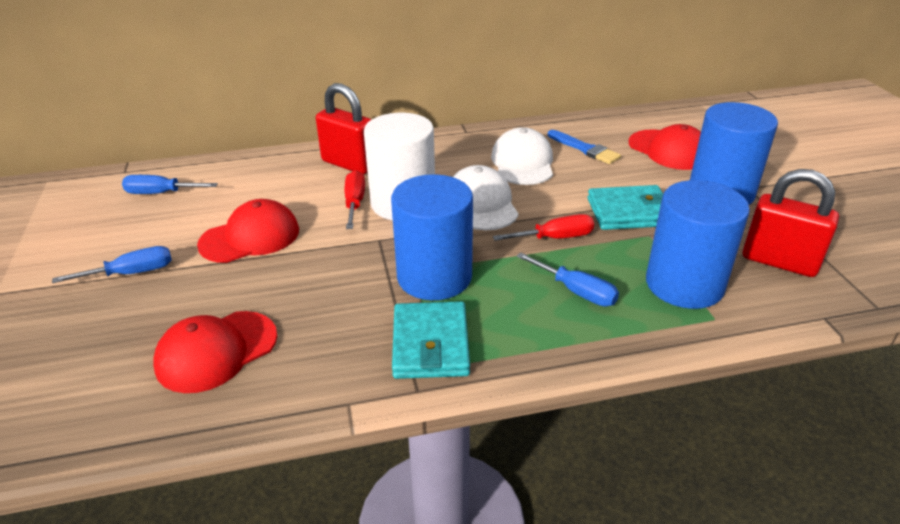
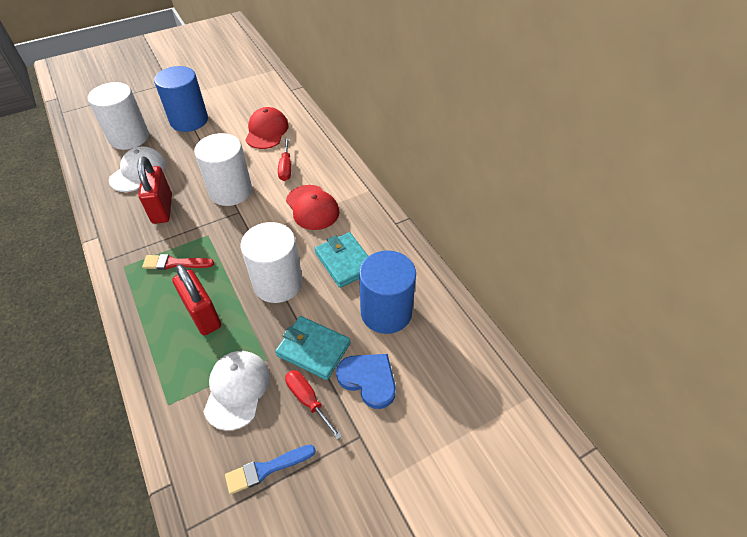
blue cylinder: [391,174,473,300] [646,180,750,309] [690,102,778,205] = 3 -> [154,66,208,132] [359,250,416,334] = 2
blue heart: none = 0 -> [336,354,396,409] = 1
blue screwdriver: [52,246,172,283] [122,175,218,194] [516,252,619,306] = 3 -> none = 0
red brush: none = 0 -> [142,254,214,270] = 1
red cap: [153,311,277,393] [197,199,299,263] [629,124,701,170] = 3 -> [245,107,289,149] [286,185,340,230] = 2
white cylinder: [364,113,435,220] = 1 -> [88,82,149,150] [194,133,252,206] [241,222,303,303] = 3

